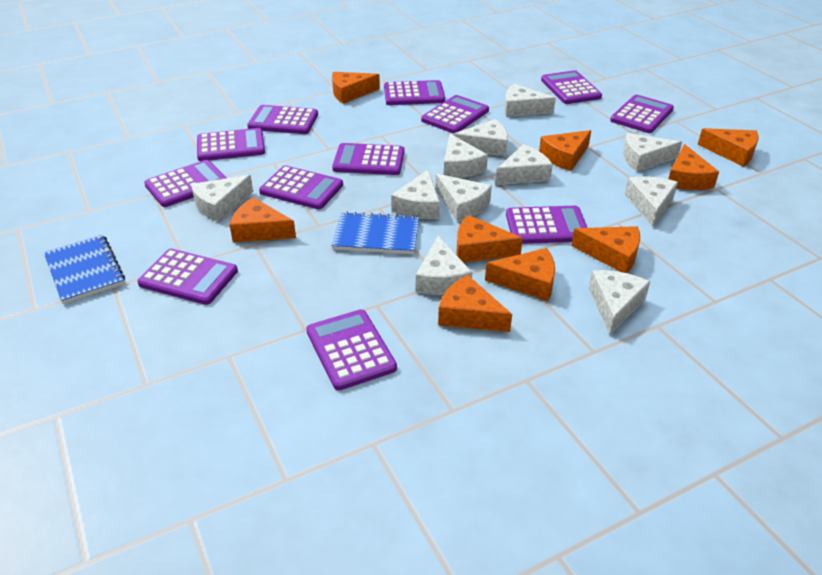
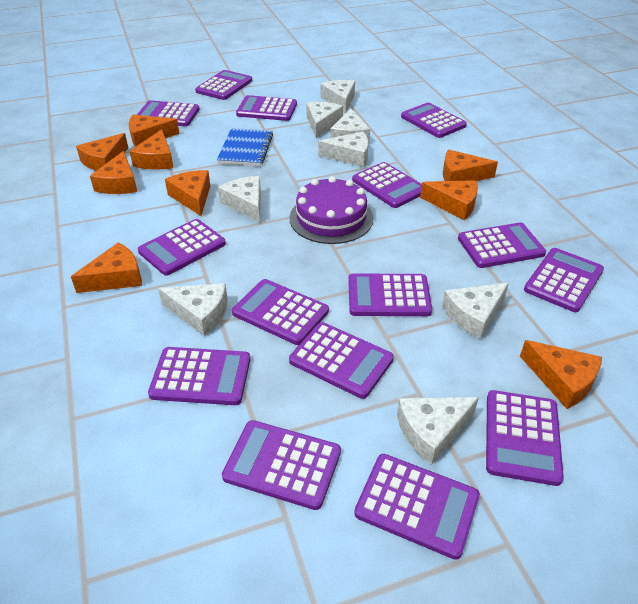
blue notebook: [44,234,125,304] [331,211,419,254] = 2 -> [217,128,273,166] = 1
purple cake: none = 0 -> [290,176,373,244] = 1
purple calculator: [137,249,238,305] [144,160,227,207] [197,128,265,161] [247,105,318,134] [259,165,343,209] [306,309,397,390] [332,143,404,175] [384,80,445,105] [421,95,489,134] [506,206,587,244] [541,70,602,104] [610,95,674,133] = 12 -> [137,100,200,126] [138,219,226,276] [148,347,250,405] [195,70,252,100] [222,420,341,510] [232,279,329,345] [236,95,297,121] [289,322,394,399] [348,273,432,316] [352,162,422,208] [354,454,480,560] [401,103,467,138] [458,222,546,268] [486,390,564,486] [524,248,604,312] = 15
white cheese: [191,175,253,222] [391,170,440,219] [416,236,472,295] [435,174,492,222] [444,134,488,178] [454,119,508,156] [495,144,553,185] [504,84,556,117] [589,270,650,335] [623,133,682,172] [625,176,678,227] = 11 -> [158,283,228,336] [218,176,261,223] [306,102,343,138] [318,132,368,167] [320,80,355,113] [330,108,370,144] [397,397,479,465] [442,283,509,339] = 8

